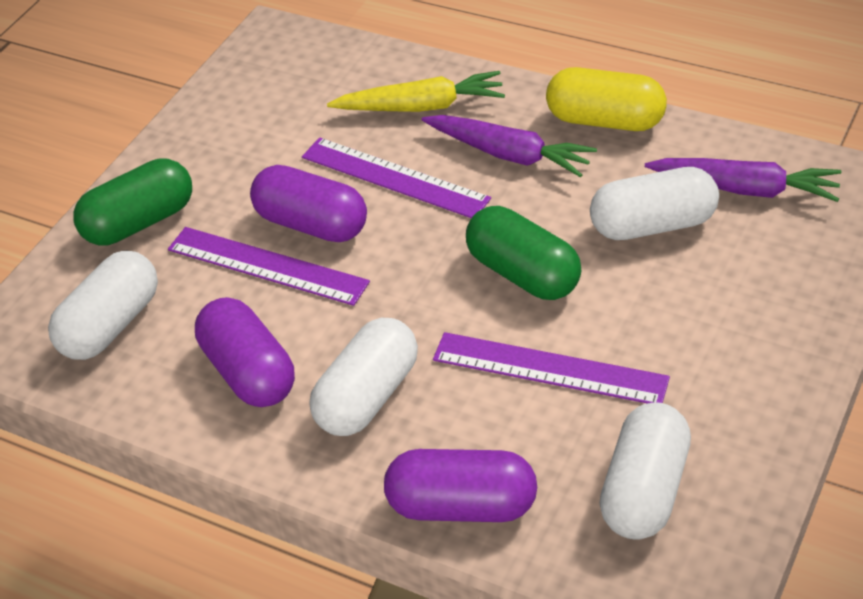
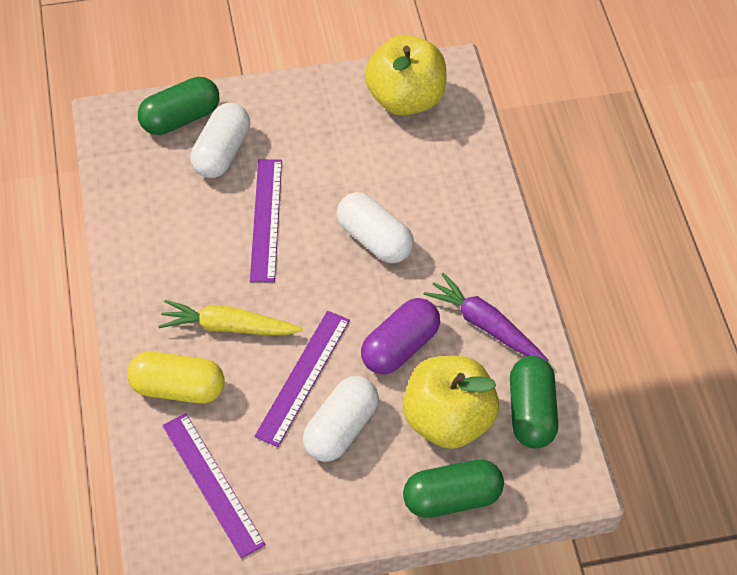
green capsule: [73,158,192,246] [466,206,581,300] = 2 -> [138,77,219,135] [403,459,504,518] [510,356,558,448] = 3
purple capsule: [195,297,295,407] [250,165,367,242] [384,449,537,522] = 3 -> [361,298,440,375] = 1
purple carrot: [421,115,597,177] [645,158,841,202] = 2 -> [424,273,548,362] = 1
white capsule: [48,251,158,360] [310,318,418,436] [590,167,719,240] [599,402,691,540] = 4 -> [190,103,250,178] [303,376,379,462] [337,192,414,263] = 3
yellow apple: none = 0 -> [365,35,446,116] [403,356,499,449] = 2

